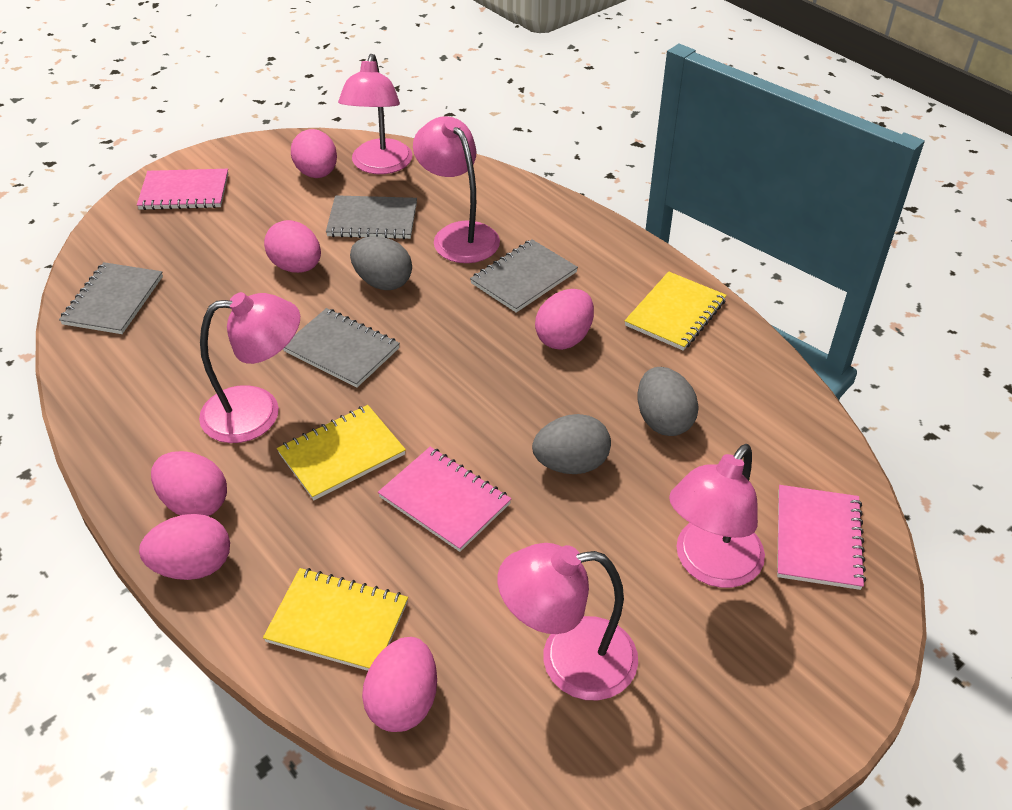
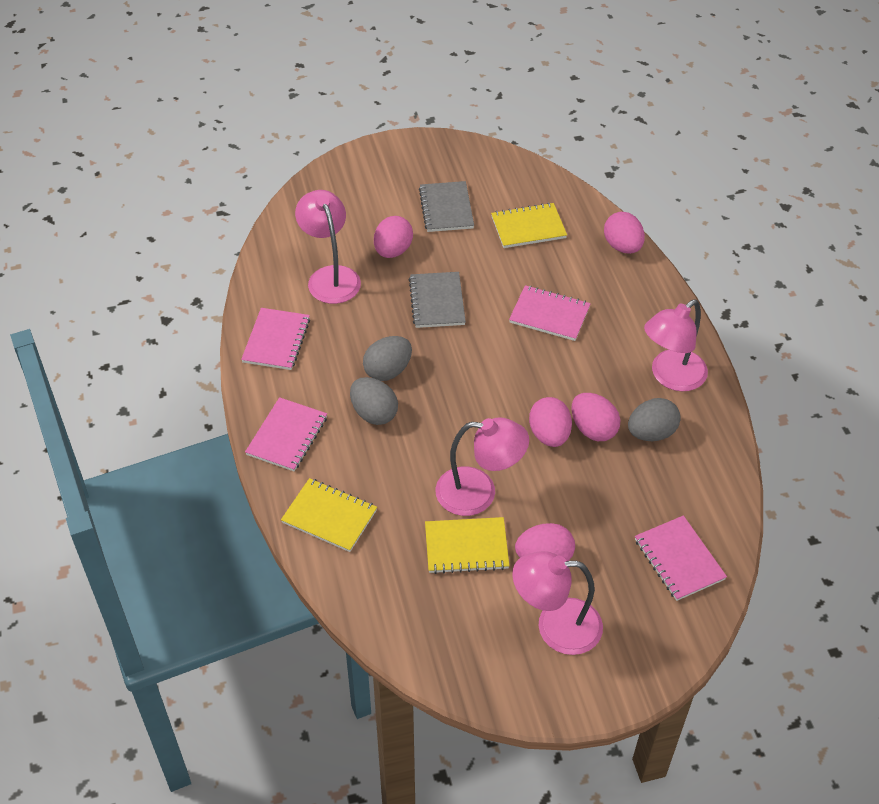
grey notebook: [59,262,163,334] [283,308,400,388] [326,195,417,239] [470,239,578,313] = 4 -> [409,272,466,328] [419,181,474,232] = 2
pink egg: [139,514,230,580] [151,451,227,516] [264,220,321,273] [291,129,337,178] [362,637,437,732] [535,289,594,350] = 6 -> [374,216,413,258] [515,523,575,561] [529,397,572,447] [572,393,620,441] [604,212,645,254] = 5
pink lamp: [199,292,300,443] [338,54,412,174] [413,116,500,263] [498,543,638,701] [669,444,765,588] = 5 -> [295,190,361,304] [435,417,529,516] [512,551,603,655] [644,300,708,391] = 4
pink notebook: [137,169,228,210] [378,447,511,552] [777,485,866,590] = 3 -> [241,308,310,370] [245,397,327,471] [509,285,591,341] [635,515,727,601] = 4

